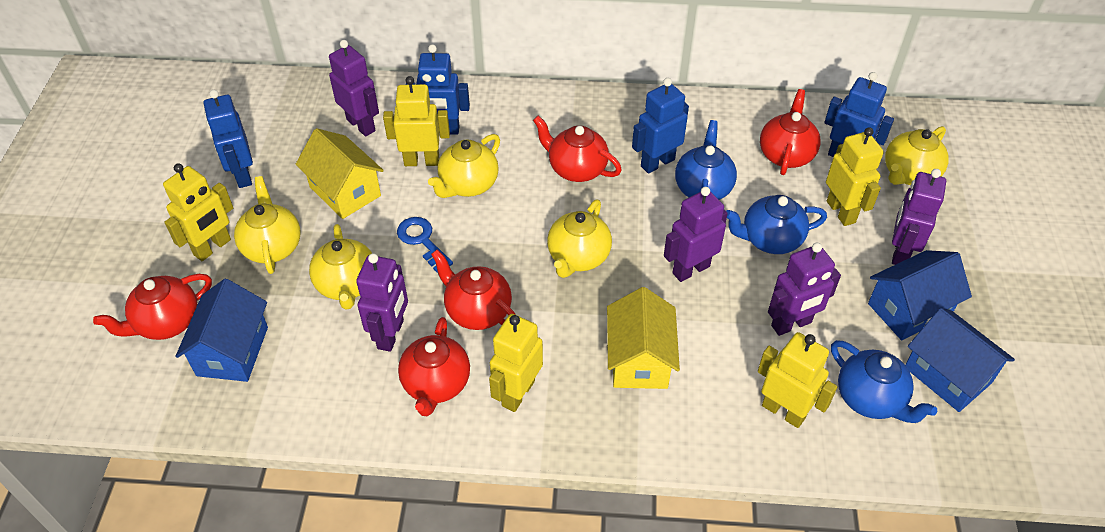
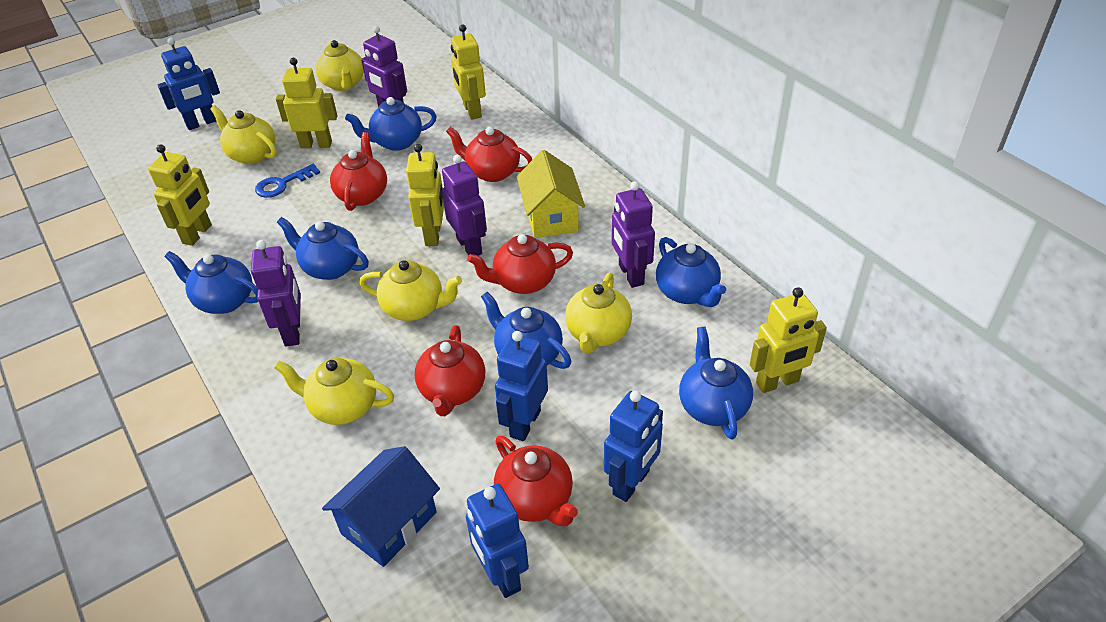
blue house: [175,279,268,382] [868,250,972,341] [905,308,1015,412] = 3 -> [322,446,440,567] = 1
blue teapot: [675,120,737,200] [726,195,827,254] [831,340,937,423] = 3 -> [165,251,258,314] [277,217,369,280] [345,97,437,151] [481,292,571,369] [656,237,726,307] [679,326,753,439] = 6
purple robot: [329,40,379,136] [356,253,408,352] [664,187,728,282] [768,243,841,336] [892,169,946,265] = 5 -> [251,240,301,347] [361,26,407,108] [442,155,487,256] [612,181,655,288] = 4
yellow house: [295,128,384,219] [607,287,680,389] = 2 -> [517,150,585,238] = 1

